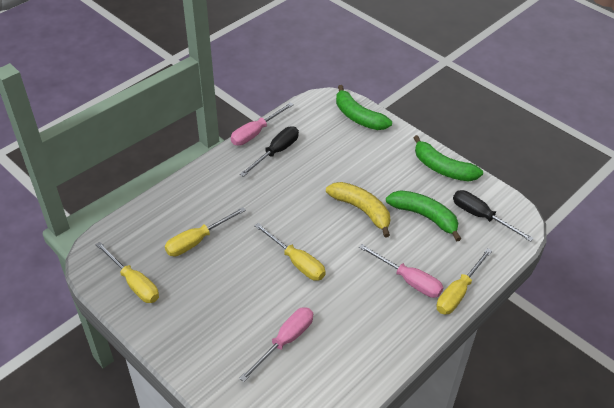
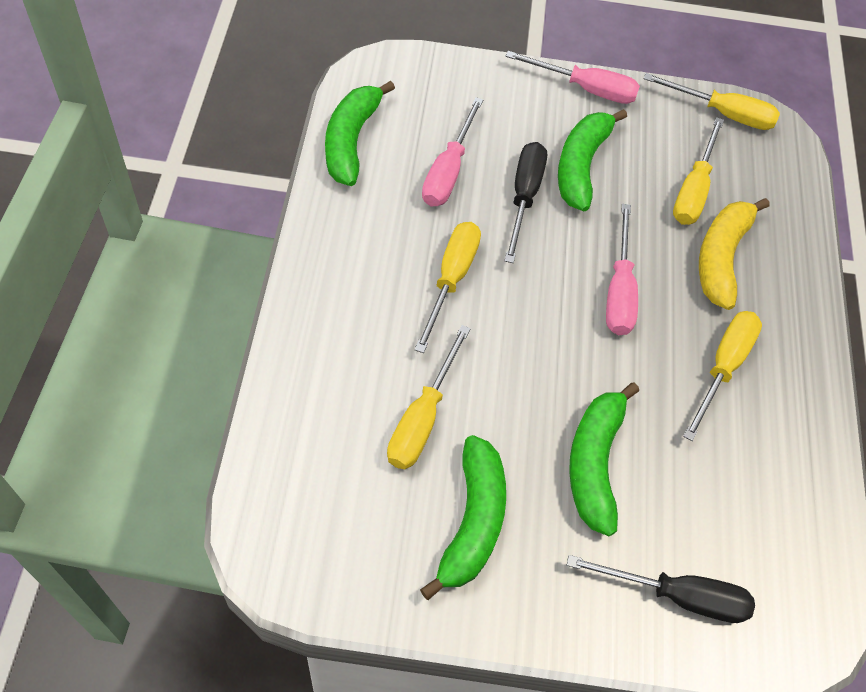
green banana: [336,85,392,130] [386,190,461,241] [413,135,483,181] = 3 -> [325,81,395,186] [420,435,506,600] [558,109,627,212] [569,383,639,536] = 4
yellow screwdriver: [96,242,159,303] [165,207,246,256] [254,223,326,281] [436,248,492,314] = 4 -> [387,325,471,469] [415,222,481,353] [643,73,780,130] [673,117,724,225] [683,311,762,441] = 5

